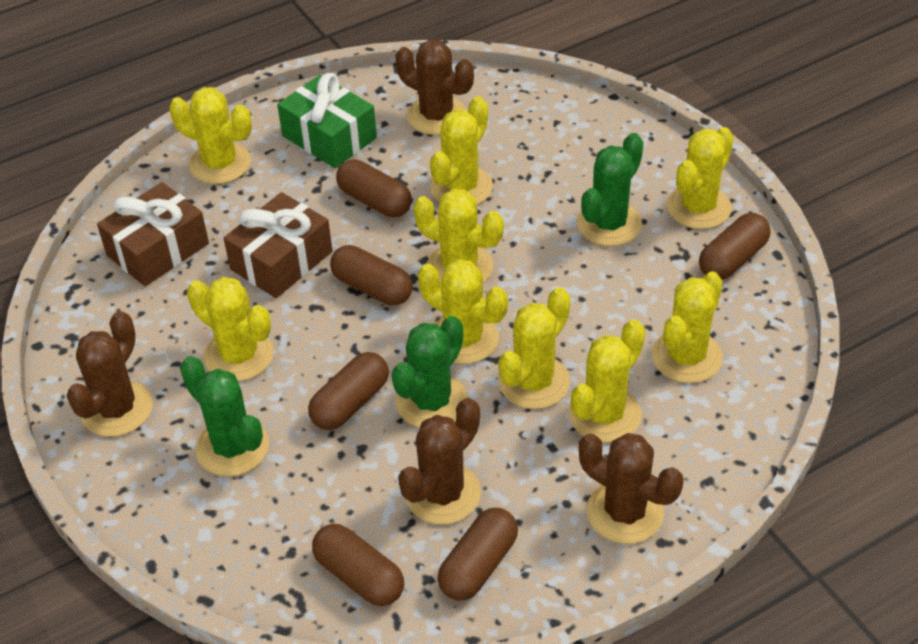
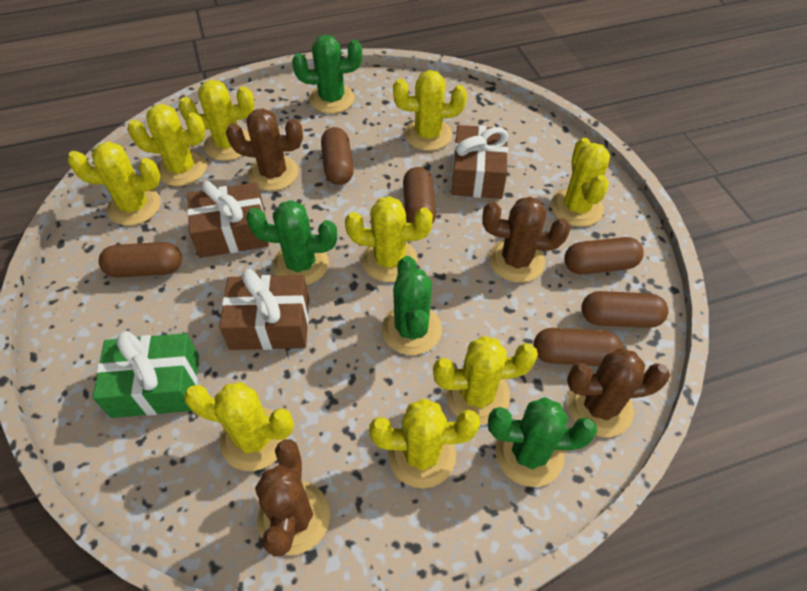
brown gift: [97,182,209,286] [224,192,333,298] = 2 -> [187,181,269,258] [219,269,309,350] [451,125,509,199] = 3
green cactus: [180,356,269,477] [391,316,467,428] [577,133,644,246] = 3 -> [246,200,337,285] [292,35,362,114] [382,256,442,355] [488,397,597,487] = 4

